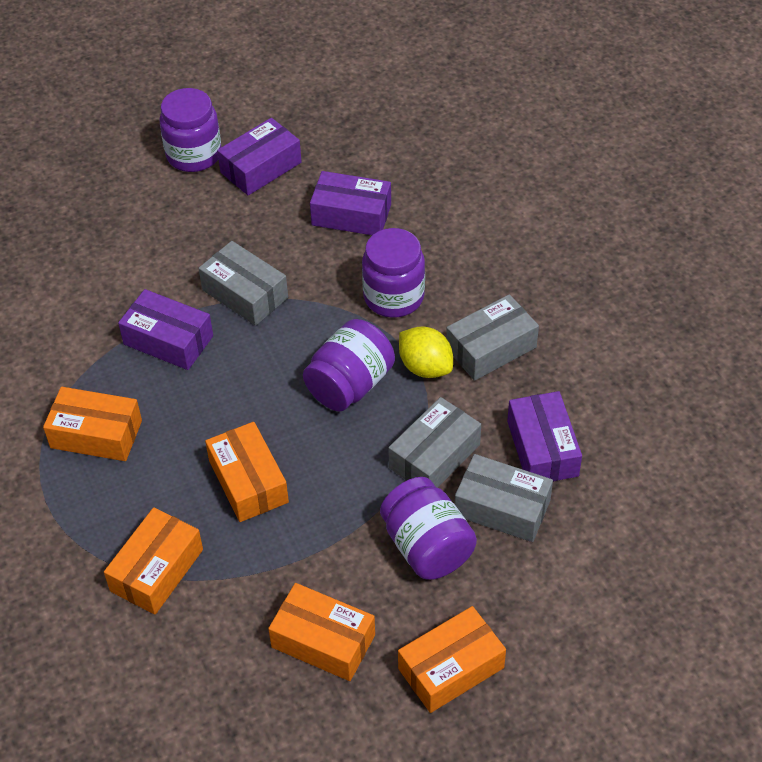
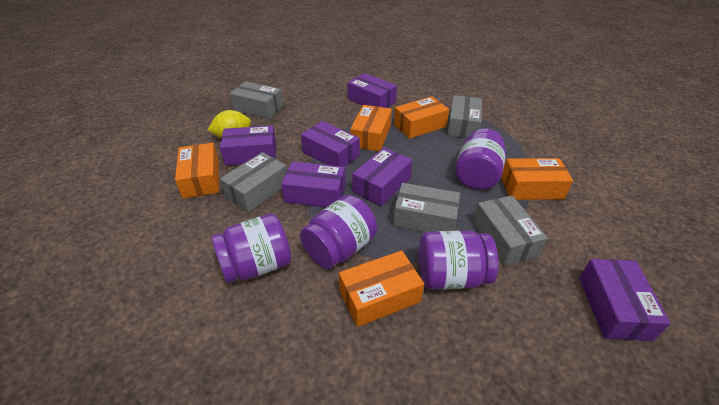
grey box: [199,241,288,326] [388,397,481,488] [446,294,539,381] [455,454,553,542] = 4 -> [220,152,287,212] [229,81,284,119] [393,183,460,233] [447,95,482,138] [473,196,548,266] = 5
purple box: [118,289,213,370] [217,118,302,196] [310,171,391,235] [507,391,582,482] = 4 -> [220,125,276,165] [281,161,346,207] [301,121,360,167] [347,73,397,108] [352,147,413,206] [579,259,671,341] = 6

